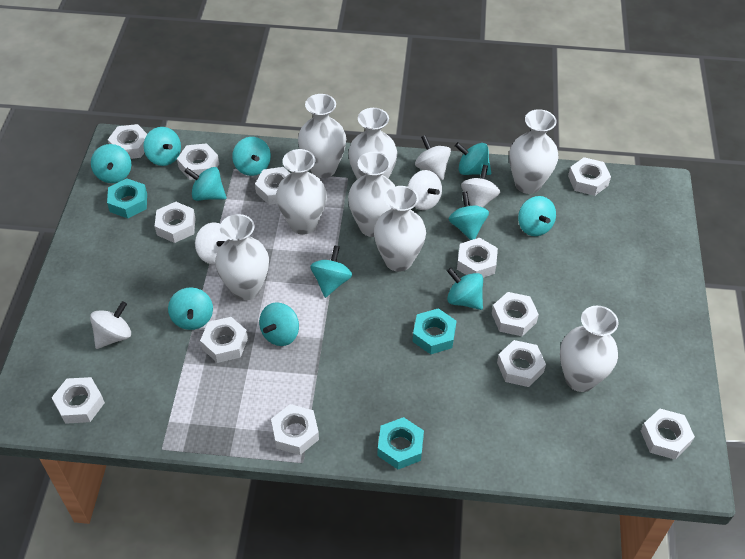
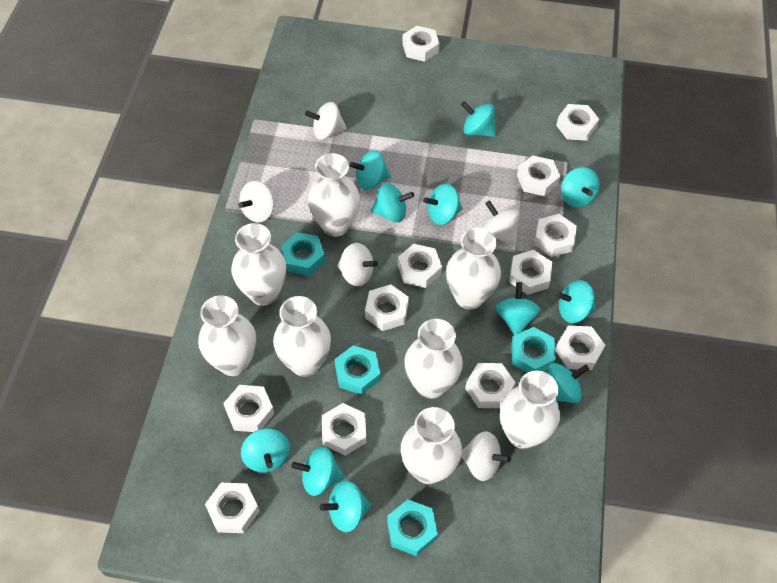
turquoise nut: [107,178,147,218] [377,417,424,469] [412,308,457,354] = 3 -> [281,232,325,276] [335,345,380,395] [387,499,438,556] [511,327,556,373] = 4

